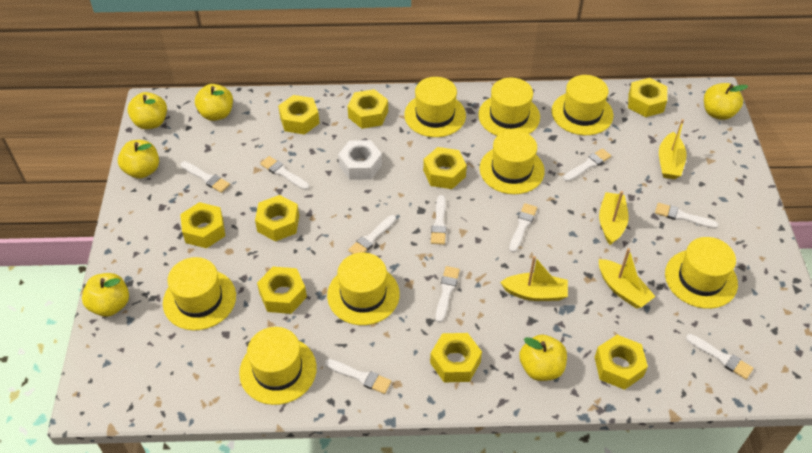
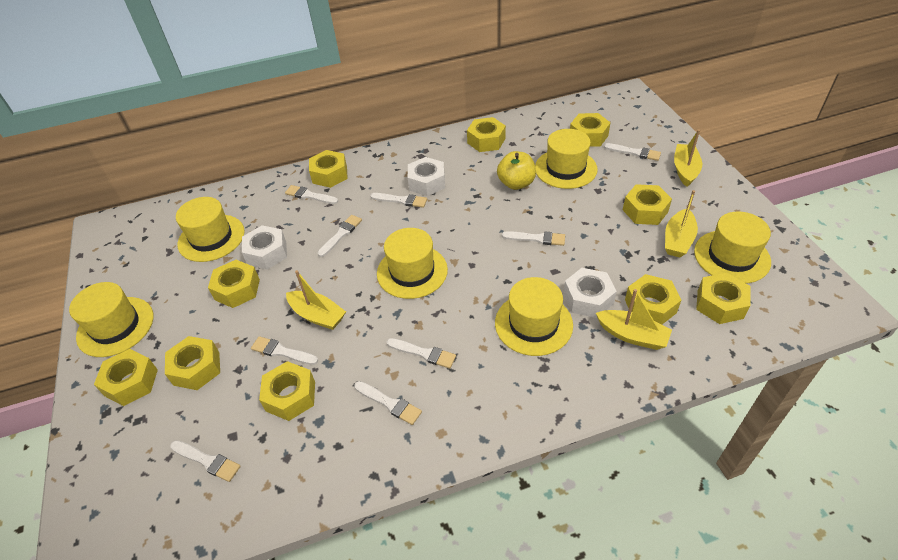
white brush: [180,161,230,193] [260,156,309,190] [325,359,392,394] [348,215,396,254] [431,195,446,245] [436,266,460,323] [509,203,537,253] [563,148,611,182] [655,203,719,229] [686,334,754,379] = 10 -> [170,440,241,482] [251,336,318,365] [285,185,338,204] [318,215,362,257] [354,381,422,425] [370,193,427,208] [387,338,456,369] [502,231,565,246] [604,143,661,161] = 9
white nut: [338,140,382,180] = 1 -> [242,225,287,270] [408,157,445,196] [563,268,617,318] = 3
yellow apple: [82,273,129,317] [118,140,159,179] [128,92,167,129] [195,84,233,121] [519,335,567,381] [704,83,748,120] = 6 -> [497,151,536,190] = 1
yellow hat: [163,257,236,330] [239,327,317,405] [327,253,400,325] [404,77,466,137] [478,78,540,136] [480,130,545,194] [551,75,613,135] [665,237,738,309] = 8 -> [69,282,154,357] [176,197,245,262] [377,228,448,299] [495,277,573,356] [535,129,598,189] [694,211,771,283] = 6
yellow nut: [180,202,225,248] [255,195,299,242] [257,267,307,314] [278,95,320,134] [348,89,388,129] [423,147,467,189] [430,333,482,382] [595,335,648,390] [628,78,667,117] = 9 -> [94,349,158,406] [165,336,220,390] [208,260,260,308] [259,361,315,421] [309,150,348,188] [467,117,506,152] [570,113,610,147] [623,184,672,225] [625,274,681,324] [696,272,750,324] = 10

